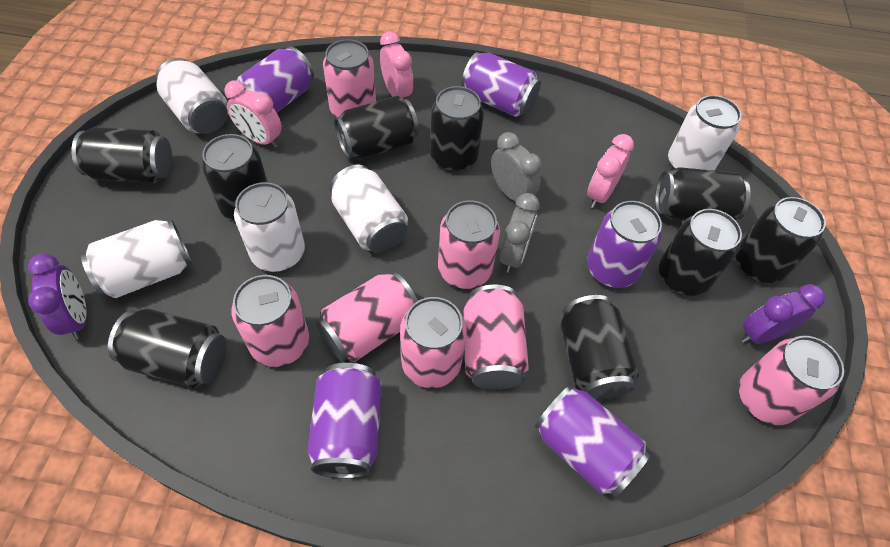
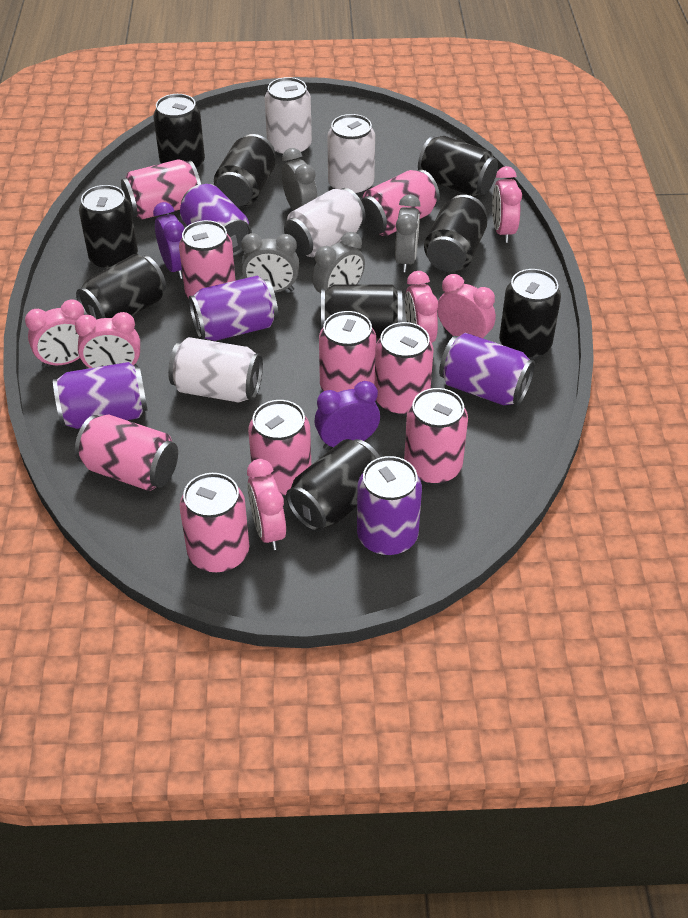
grey clock: [491,132,542,201] [500,193,540,273] = 2 -> [241,233,299,293] [282,148,317,211] [312,232,365,293] [395,194,421,272] = 4
pink can: [231,275,309,367] [316,272,418,362] [323,39,376,117] [400,297,467,388] [438,200,500,289] [464,285,529,390] [739,336,844,425] = 7 -> [75,414,178,491] [121,159,201,220] [179,220,236,299] [180,473,249,573] [248,400,311,497] [319,311,376,392] [361,170,440,236] [375,322,433,416] [404,388,468,485] = 9
pink clock: [224,80,282,148] [380,32,413,99] [587,134,634,208] = 3 -> [25,299,84,368] [75,312,140,368] [247,459,286,550] [405,271,438,343] [437,274,496,338] [492,166,522,243] = 6
white can: [81,219,192,298] [155,58,228,134] [234,182,305,272] [330,165,408,253] [668,95,741,171] = 5 -> [168,337,263,403] [265,77,312,157] [284,188,365,257] [327,114,375,196] = 4

